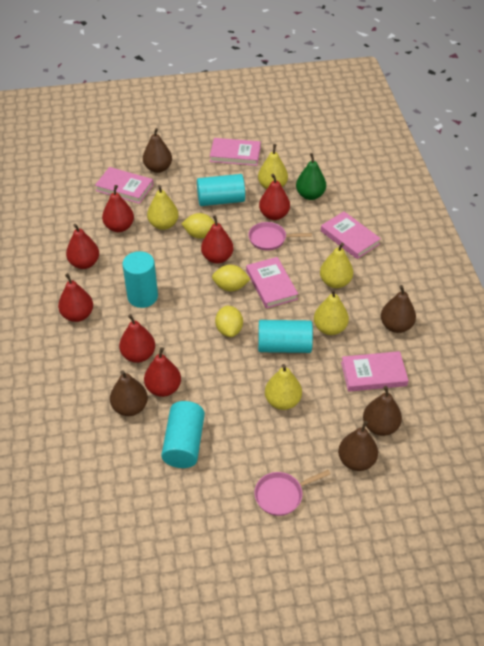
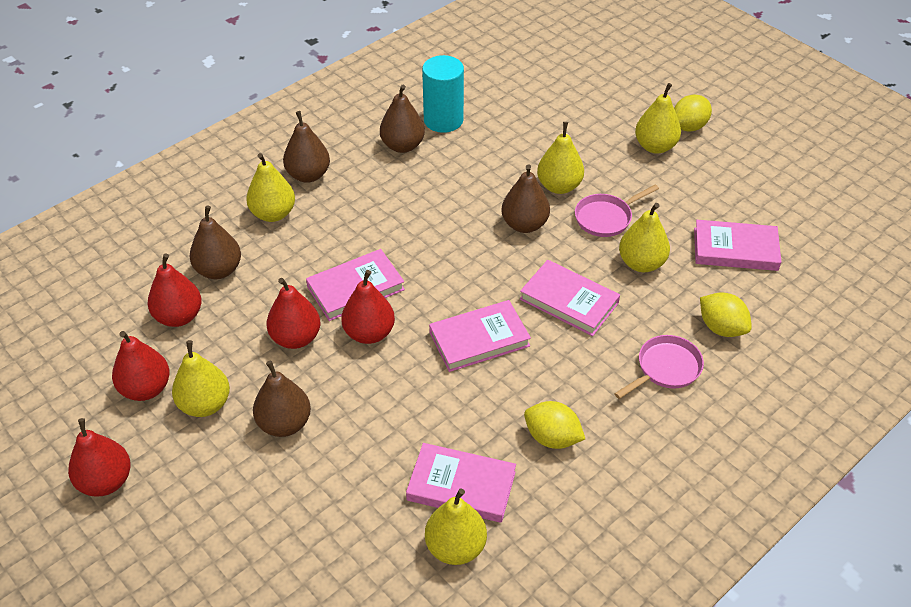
green pear: [296,153,326,200] = 1 -> none = 0
red pear: [58,273,93,322] [66,224,99,269] [102,185,134,232] [119,314,155,363] [144,347,181,397] [201,215,234,264] [259,174,290,220] = 7 -> [68,418,131,496] [112,331,170,401] [148,253,202,327] [267,278,320,349] [341,270,395,344] = 5
turquoise cylinder: [122,251,158,308] [161,401,205,468] [197,174,245,206] [258,320,313,353] = 4 -> [422,55,464,133] = 1
yellow pear: [147,185,179,230] [258,144,288,189] [265,364,302,410] [314,289,349,335] [320,243,353,288] = 5 -> [172,340,230,417] [246,153,295,222] [425,489,487,565] [537,122,584,194] [619,203,670,272] [635,83,681,154] = 6

